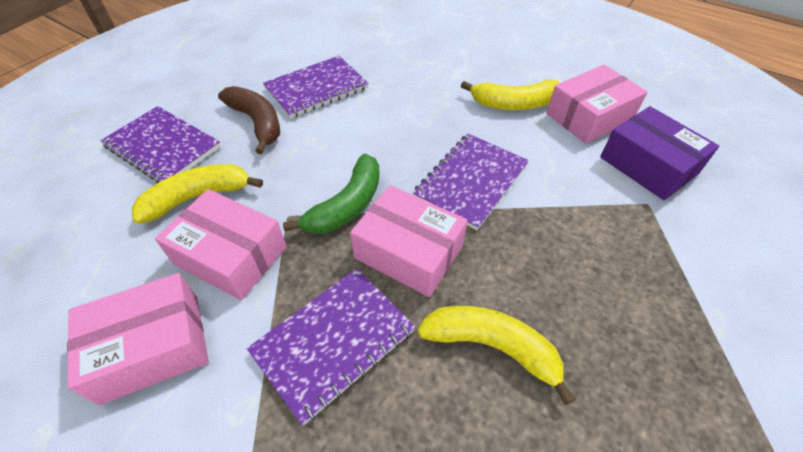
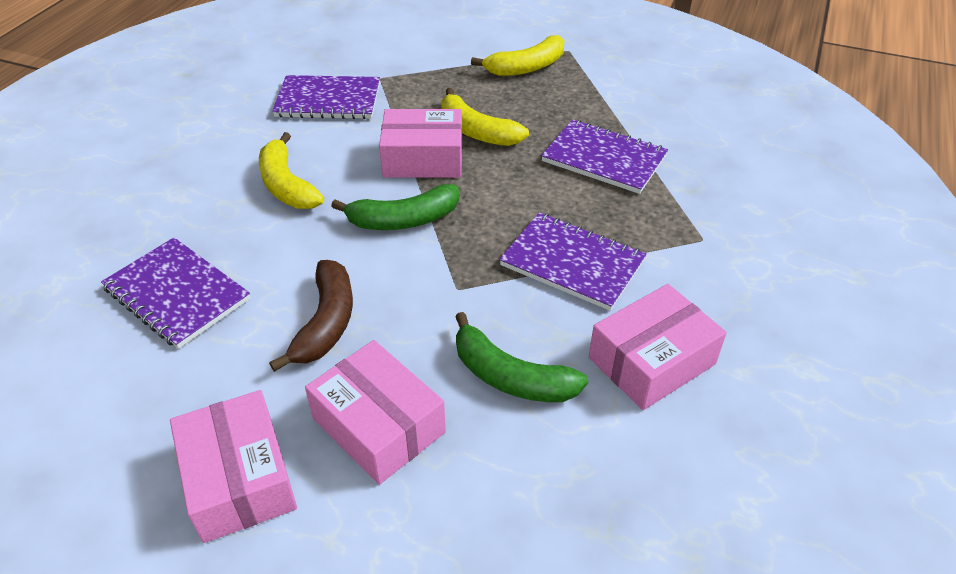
green banana: [283,154,380,234] = 1 -> [331,184,459,230] [455,312,588,402] = 2
purple box: [600,106,719,200] = 1 -> none = 0

